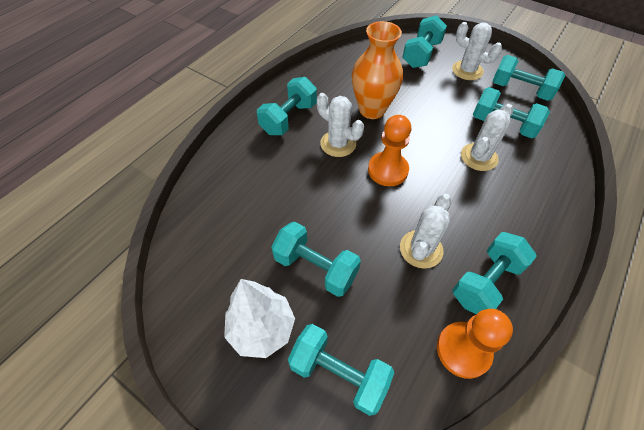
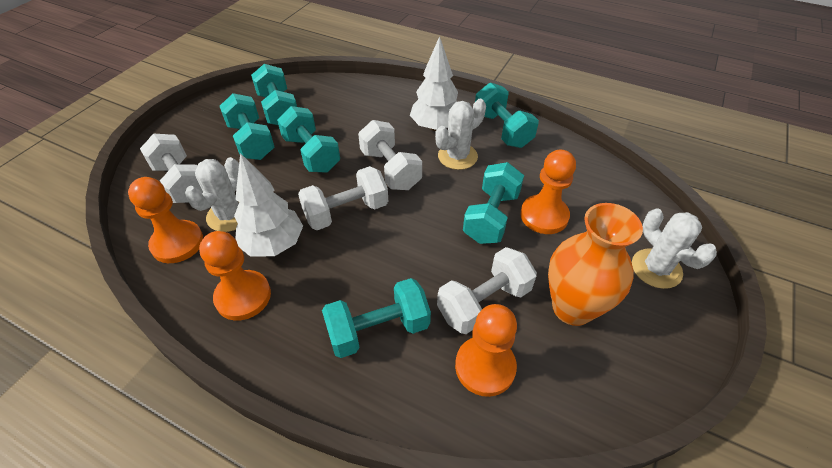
orange pawn: [368,115,411,186] [437,309,513,379] = 2 -> [128,177,203,263] [199,231,271,321] [455,304,517,397] [520,150,576,234] = 4
turquoise dumbbell: [257,77,317,135] [271,222,361,297] [288,324,394,416] [402,15,447,68] [452,232,537,314] [473,87,550,138] [493,55,565,101] = 7 -> [220,93,275,160] [251,64,297,125] [277,106,340,173] [322,278,431,358] [463,162,524,244] [475,83,539,148] = 6
white cactus: [317,93,364,157] [400,194,452,269] [452,22,502,80] [461,104,513,171] = 4 -> [185,157,239,232] [435,99,486,170] [632,208,717,289] = 3
white dumbbell: none = 0 -> [140,134,203,203] [298,166,388,230] [358,120,422,190] [437,247,537,334] = 4
white tree: [224,279,295,358] = 1 -> [234,153,303,257] [410,36,458,131] = 2

